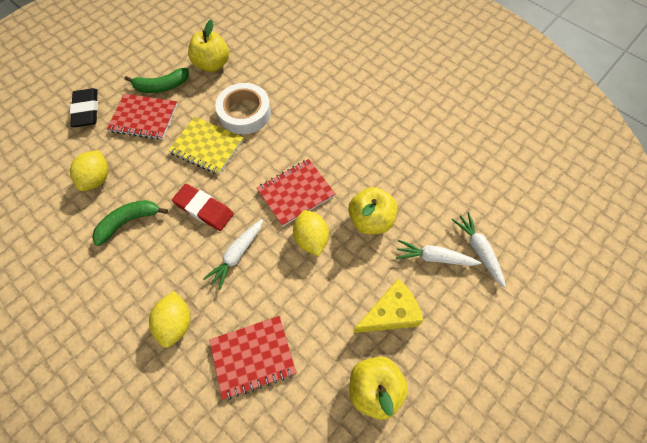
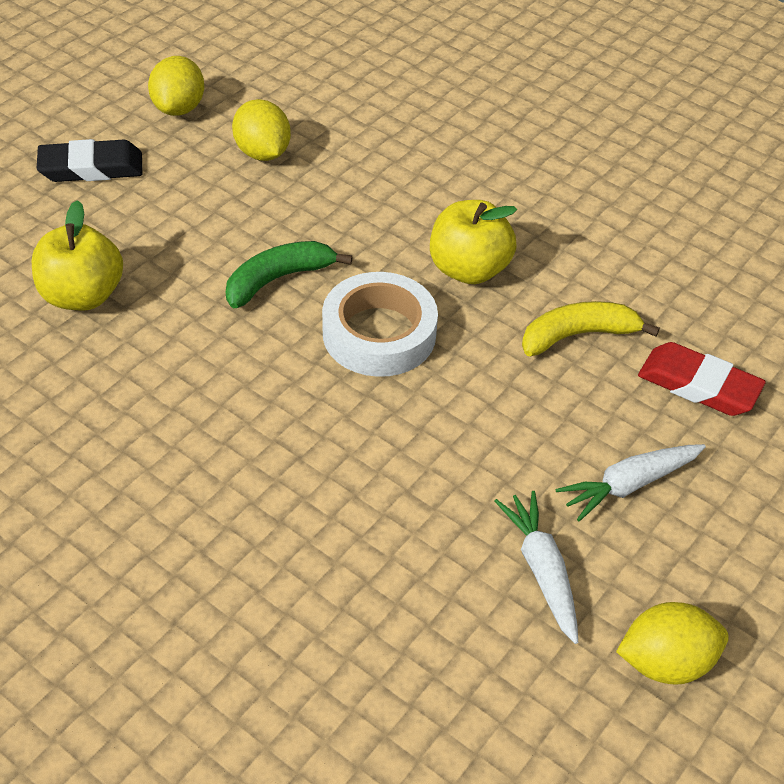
green banana: [92,200,168,246] [125,68,189,93] = 2 -> [226,241,353,308] = 1
red notebook: [107,94,178,140] [209,316,296,400] [257,159,335,227] = 3 -> none = 0
white carrot: [203,219,263,290] [396,240,481,266] [452,212,506,287] = 3 -> [494,491,578,644] [556,444,706,521] = 2
yellow apple: [188,19,229,72] [348,187,397,234] [350,356,408,420] = 3 -> [32,200,123,311] [430,200,517,284] = 2
yellow banana: none = 0 -> [522,301,660,356] = 1
yellow cheese: [353,279,423,333] = 1 -> none = 0
yellow notebook: [168,117,244,175] = 1 -> none = 0

